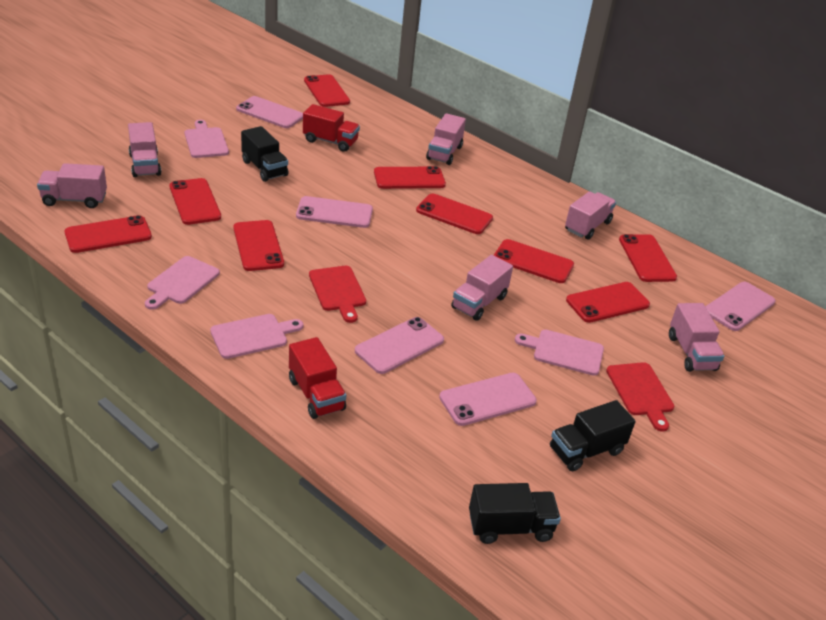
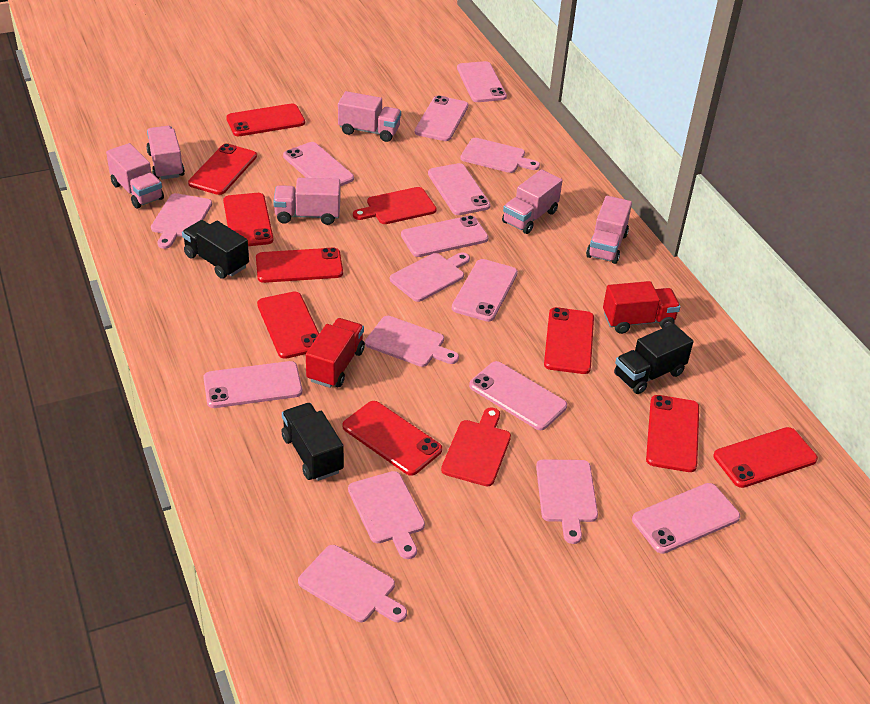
pink cutting board: [145,256,220,310] [185,120,229,158] [210,314,303,359] [515,330,604,376] = 4 -> [151,193,212,249] [298,545,407,622] [348,471,425,559] [365,316,459,367] [390,253,470,302] [460,138,540,173] [536,459,598,544] = 7
pink phone: [236,96,303,128] [296,196,373,228] [355,317,444,374] [439,373,537,426] [705,282,776,331] = 5 -> [203,361,302,408] [283,142,354,186] [401,215,489,257] [415,95,468,141] [428,163,491,215] [452,259,518,322] [457,61,507,102] [469,361,567,430] [632,483,740,554] = 9

